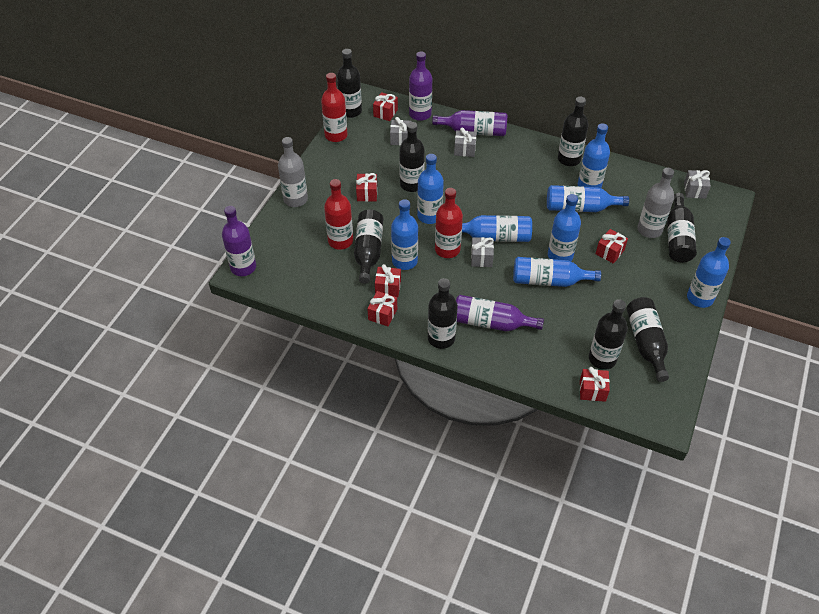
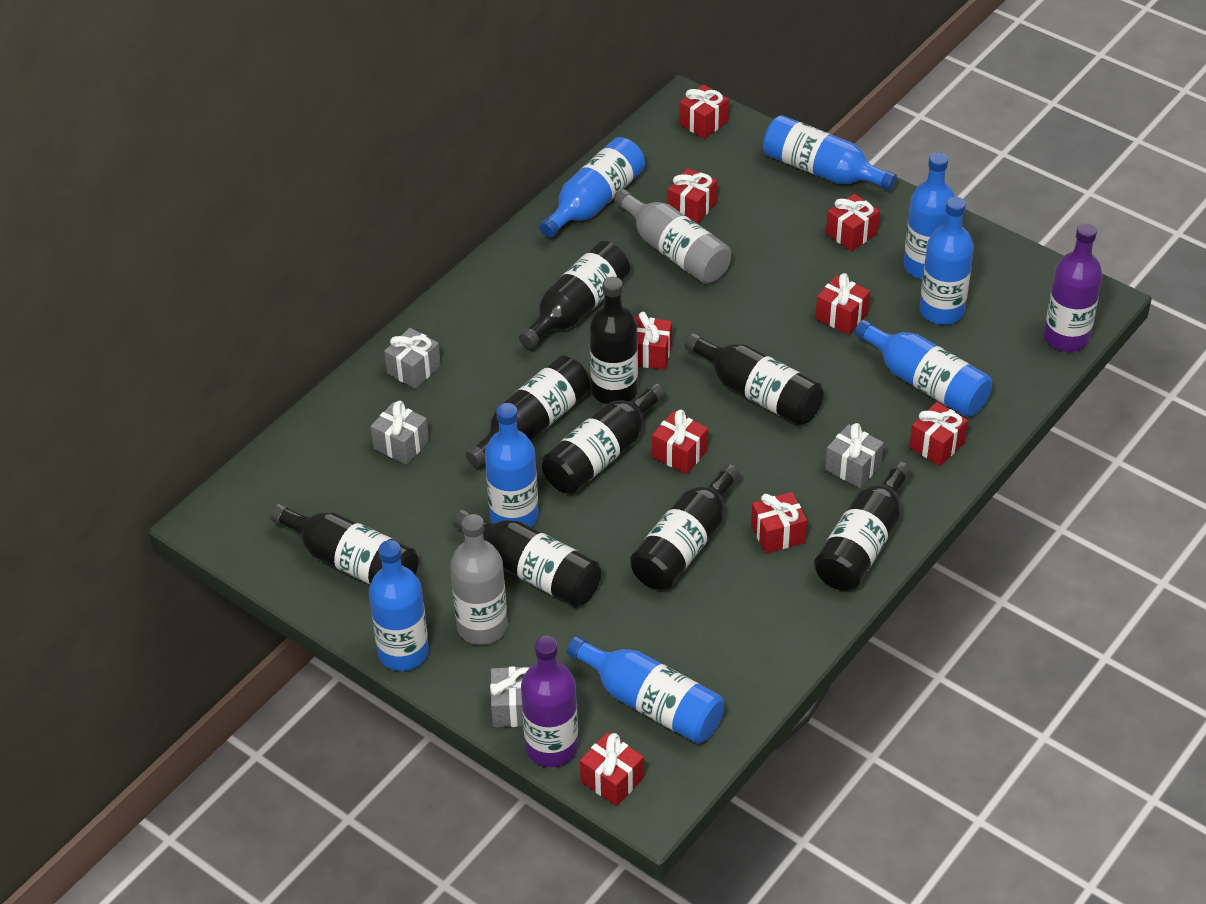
black bottle: [337,49,362,118] [354,210,383,284] [399,122,425,192] [428,278,458,349] [558,97,588,166] [589,299,628,370] [626,297,669,382] [667,193,697,263] = 8 -> [270,503,418,584] [453,509,601,607] [465,355,590,467] [519,241,630,349] [542,383,665,494] [589,277,638,404] [630,464,740,590] [685,333,824,426] [814,461,911,591] = 9
purple bottle: [222,206,256,276] [409,51,432,121] [432,110,507,136] [456,295,544,331] = 4 -> [521,636,578,767] [1044,223,1103,352] = 2
red bottle: [321,73,348,142] [324,179,353,250] [435,188,463,258] = 3 -> none = 0
red gift: [356,173,377,202] [367,291,397,326] [373,92,398,121] [375,264,401,297] [580,367,610,402] [596,229,628,264] = 6 -> [580,732,644,806] [634,312,672,370] [652,410,708,474] [668,168,717,224] [679,84,729,139] [751,492,807,554] [816,273,870,335] [826,194,880,251] [909,402,968,466] = 9

